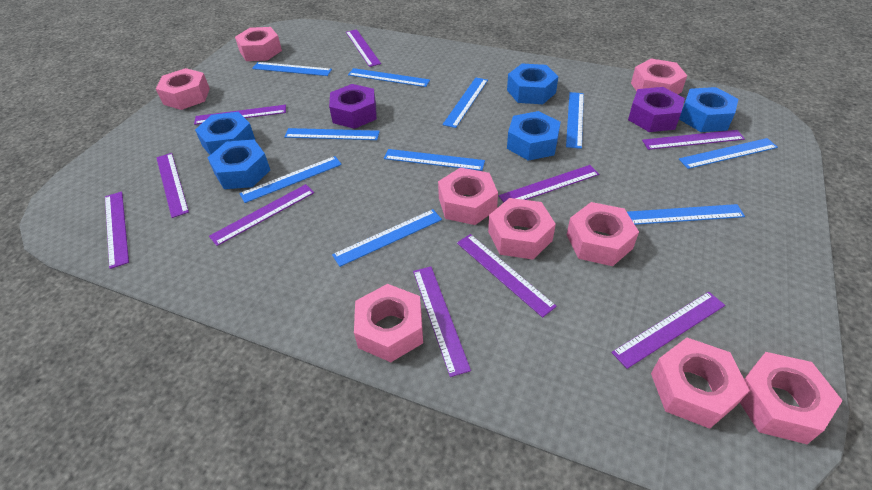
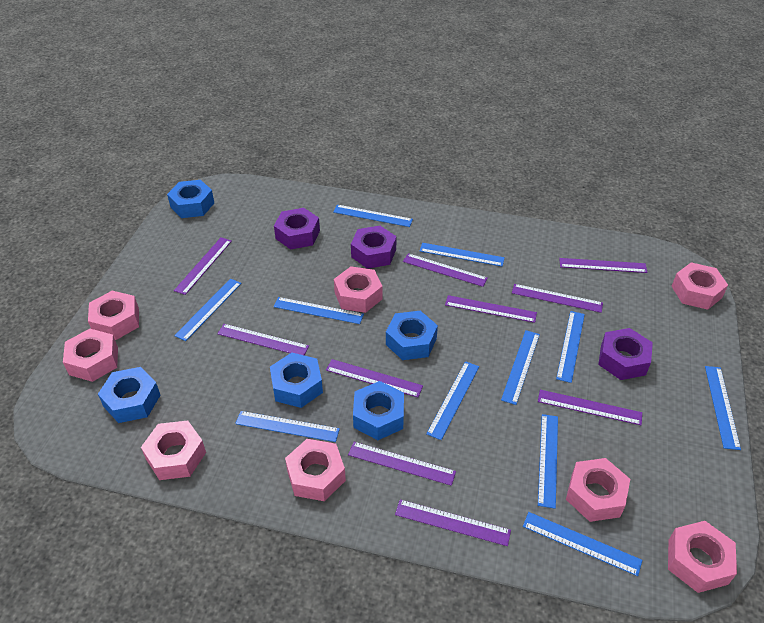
blue ruler: [239,156,342,203] [252,62,332,76] [284,128,380,140] [332,209,442,267] [348,68,430,87] [384,149,485,171] [442,78,488,128] [566,92,584,149] [627,204,745,225] [679,138,778,169] = 10 -> [174,279,241,341] [235,411,340,442] [273,297,364,324] [333,205,413,227] [419,243,505,266] [426,361,479,440] [501,330,540,405] [523,512,642,576] [538,414,558,509] [556,311,585,383] [705,366,741,450] = 11
pink nut: [156,68,210,110] [235,27,282,61] [354,284,423,362] [438,167,498,225] [488,198,556,259] [567,202,639,266] [631,59,687,94] [651,338,750,429] [739,352,843,444] = 9 -> [63,329,118,382] [88,291,139,340] [141,420,206,480] [285,439,346,501] [334,266,382,313] [566,458,630,522] [668,521,737,593] [671,262,728,310] = 8
purple nut: [329,84,377,129] [628,87,685,132] = 2 -> [274,208,320,250] [351,226,397,269] [598,328,653,380] = 3

